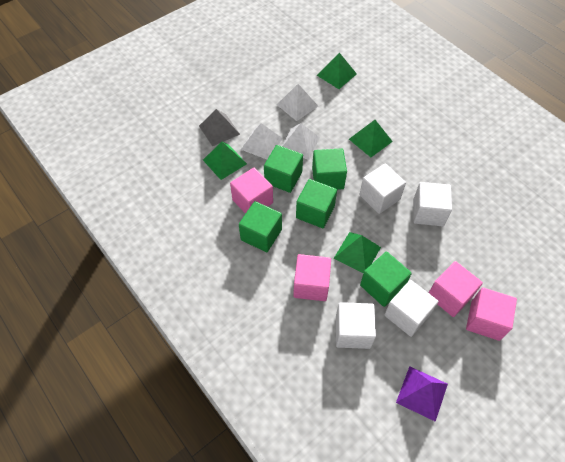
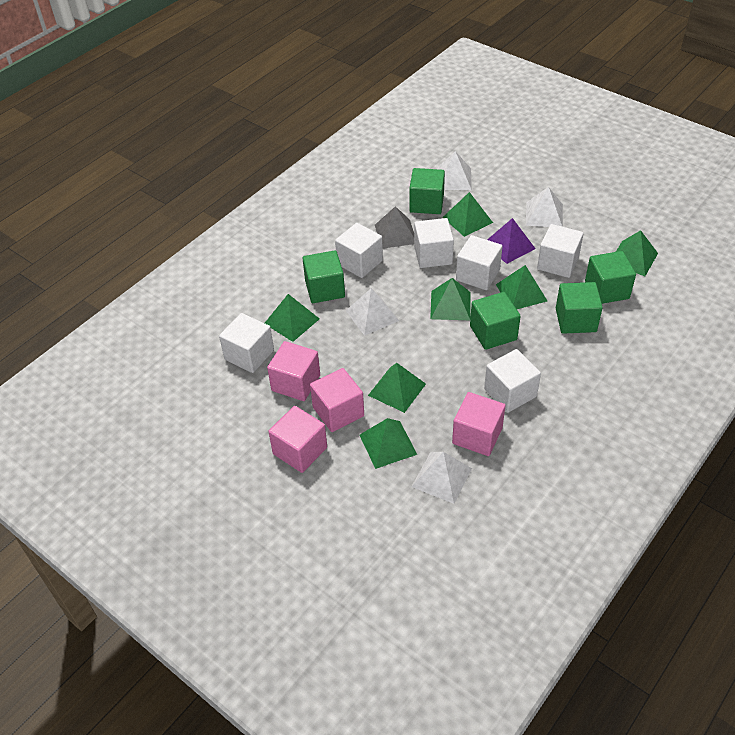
green pyramid: [203,142,247,180] [317,53,357,89] [334,232,381,273] [349,120,393,157] = 4 -> [265,294,320,342] [360,418,417,469] [368,363,426,413] [430,278,471,320] [442,192,493,237] [496,265,547,309] [616,230,658,276] = 7
white cube: [336,302,376,349] [360,163,406,214] [384,280,438,337] [413,182,452,226] = 4 -> [219,313,274,373] [335,223,383,278] [414,218,454,268] [456,235,503,290] [484,349,541,413] [537,224,584,278] = 6
white pyramid: [241,123,282,159] [277,84,318,121] [282,123,320,160] = 3 -> [346,288,399,336] [412,452,472,504] [437,151,472,190] [526,187,563,227] = 4

